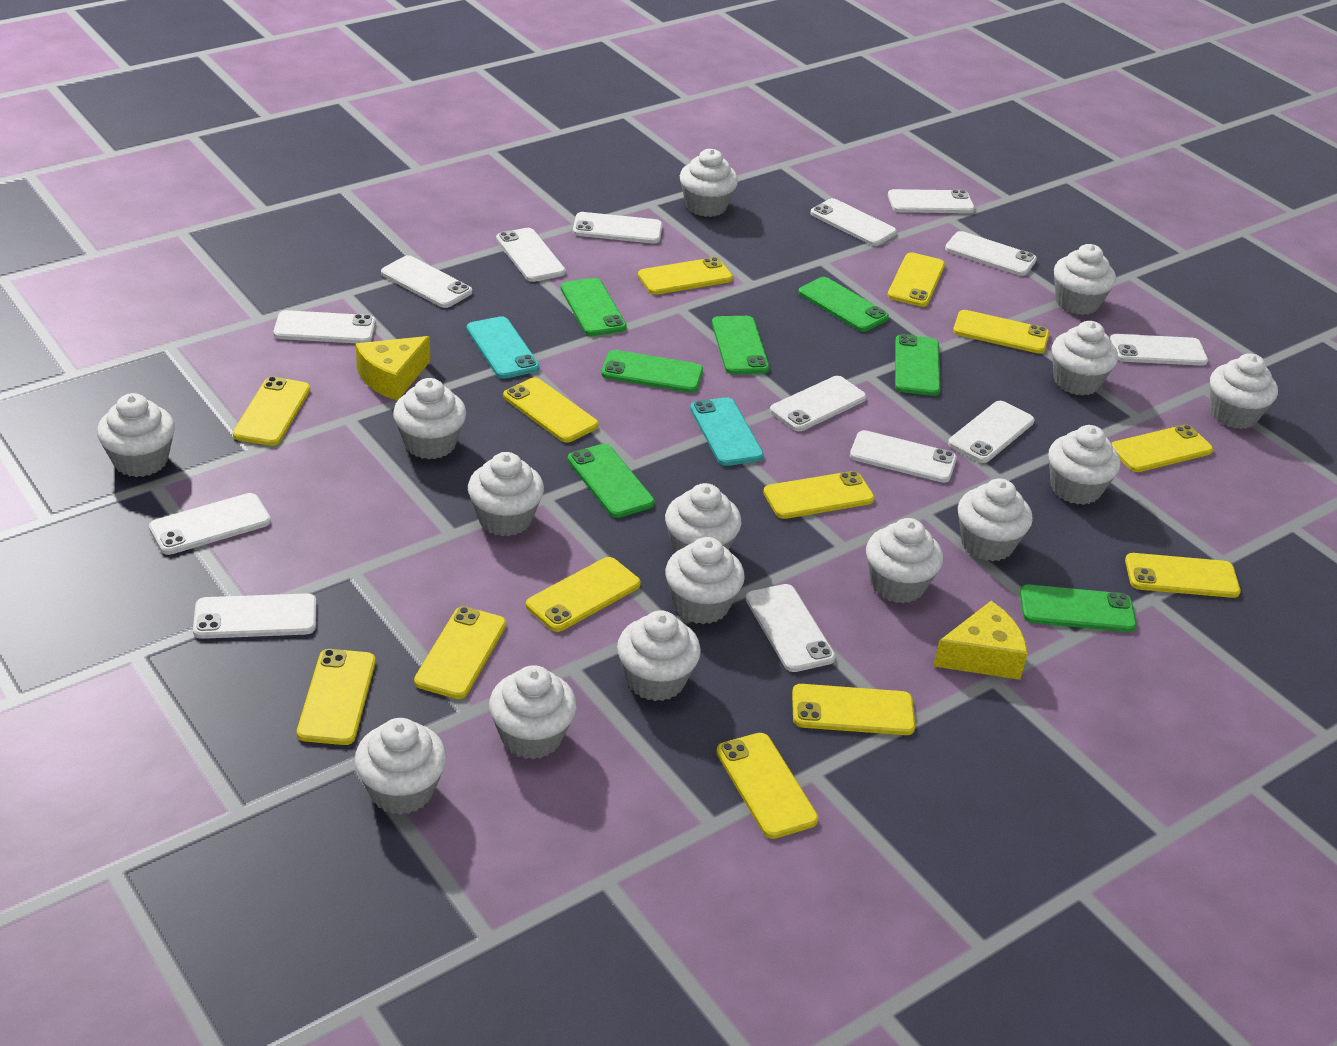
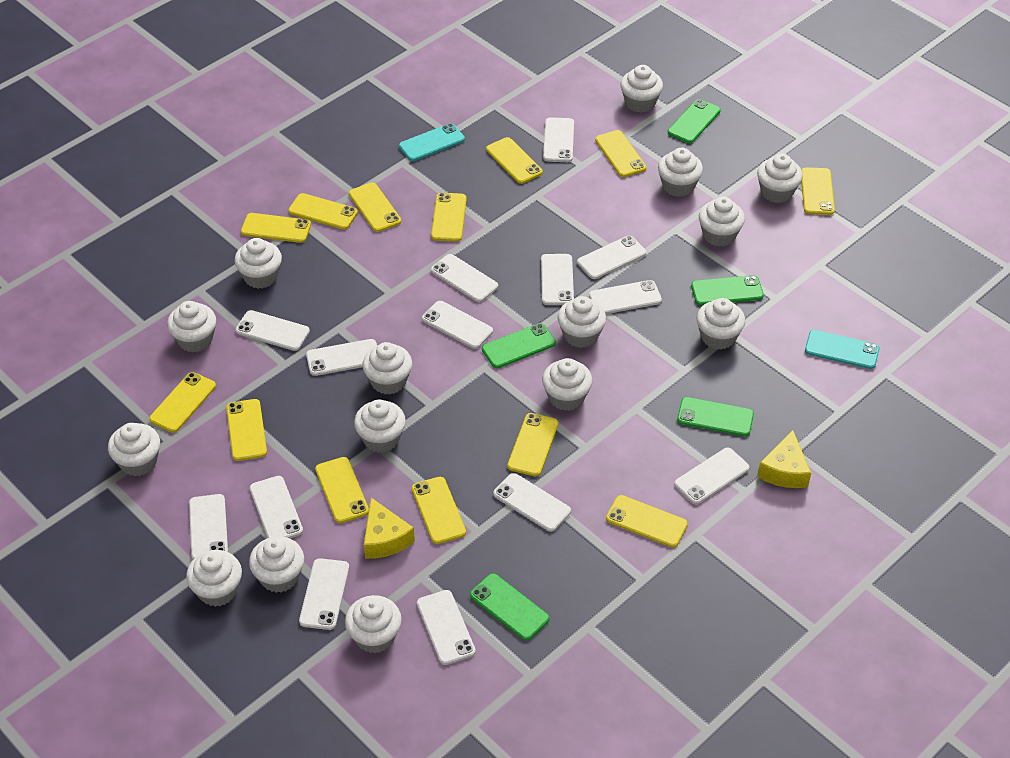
green phone: [561,278,627,336] [568,444,655,518] [601,350,703,393] [712,316,769,374] [798,277,889,332] [895,334,940,396] [1020,585,1137,632] = 7 -> [470,573,549,640] [482,323,556,368] [668,99,721,143] [677,397,754,436] [691,275,764,305] = 5

